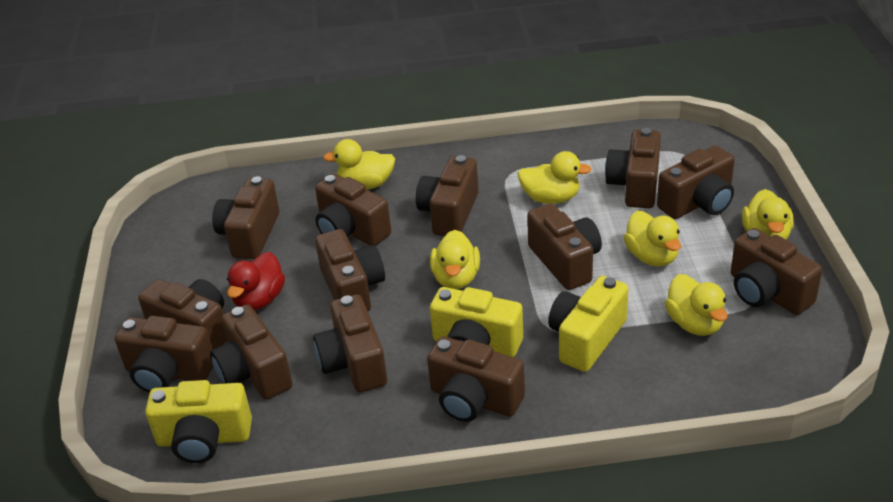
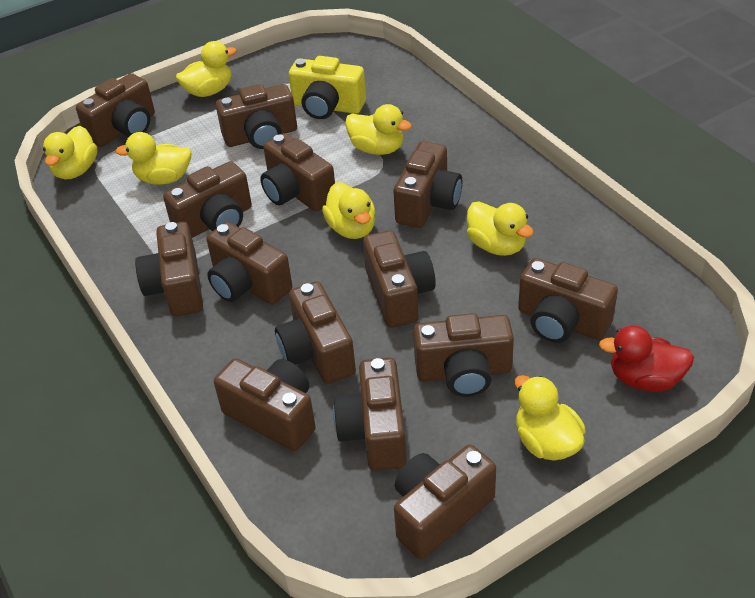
brown camera: [115,316,213,393] [138,279,227,349] [210,304,293,400] [212,176,279,259] [313,294,387,392] [315,174,391,246] [315,229,385,311] [416,155,479,236] [427,336,525,422] [527,204,602,290] [605,128,661,208] [657,146,735,219] [731,228,822,315] = 13 -> [76,73,155,147] [135,222,203,316] [163,161,252,238] [207,222,292,305] [214,358,316,451] [216,84,297,149] [260,133,335,212] [275,281,356,384] [333,358,407,471] [363,230,436,328] [393,141,462,228] [394,445,496,559] [413,313,514,397] [518,258,618,343] = 14
yellow camera: [145,380,252,463] [430,287,523,357] [548,276,628,372] = 3 -> [289,56,366,119] = 1
yellow duck: [323,139,395,189] [430,230,480,289] [518,151,592,204] [624,211,681,267] [665,274,728,336] [742,189,794,240] = 6 -> [43,126,97,179] [116,132,191,184] [176,41,237,97] [322,182,376,239] [345,104,412,155] [467,201,534,256] [515,375,586,461] = 7

